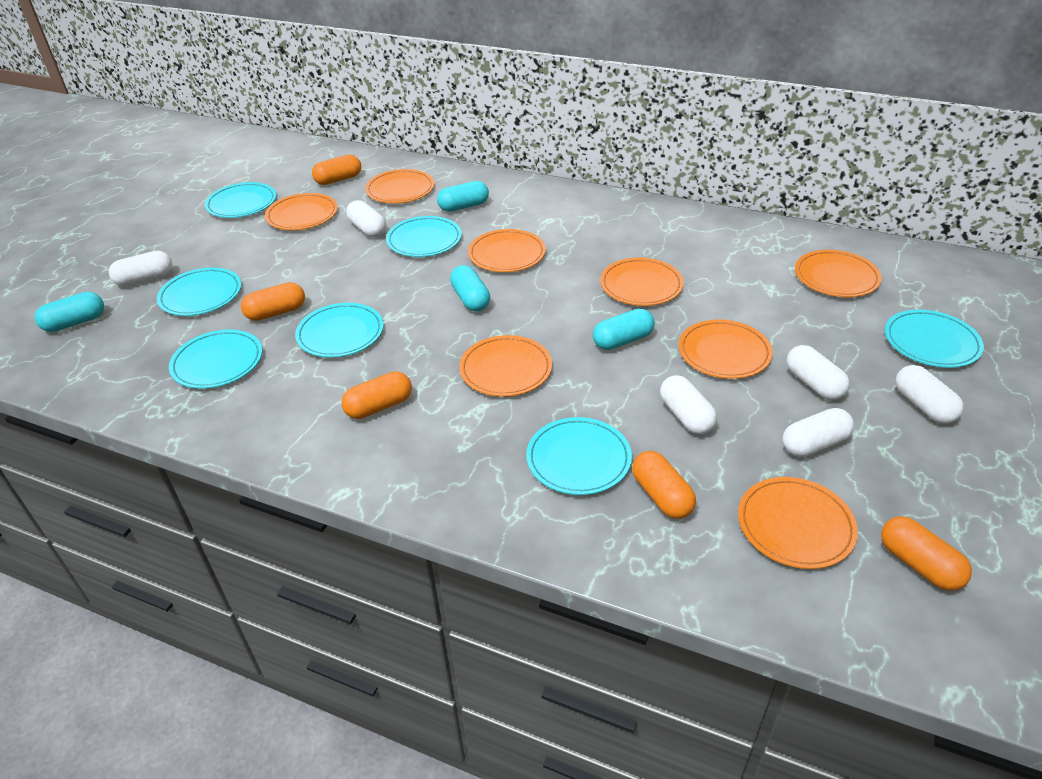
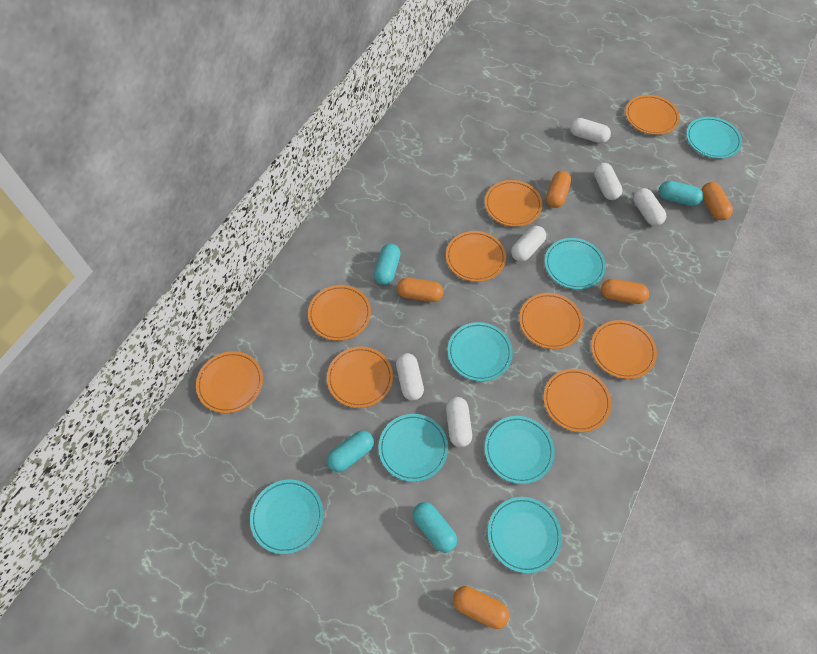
orange plate: [265,193,338,230] [365,169,434,203] [459,335,552,397] [468,229,546,272] [600,258,684,306] [679,319,773,379] [738,477,858,569] [795,250,882,297] = 8 -> [196,351,263,413] [308,285,371,341] [327,347,393,408] [446,231,506,282] [485,180,543,227] [519,293,583,349] [543,369,612,432] [591,320,657,379] [625,95,680,135] = 9

